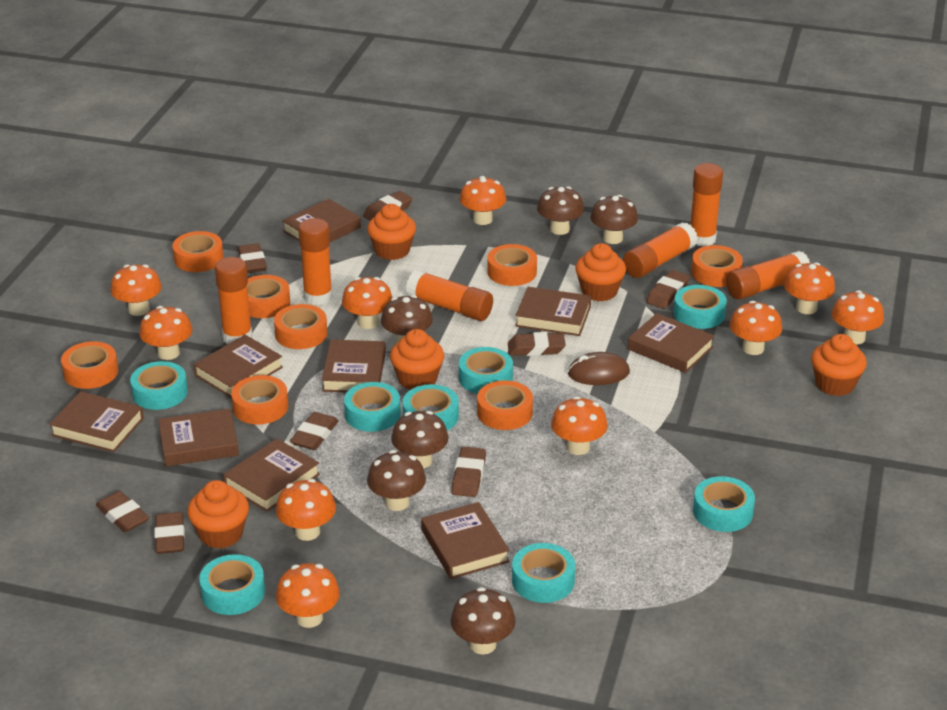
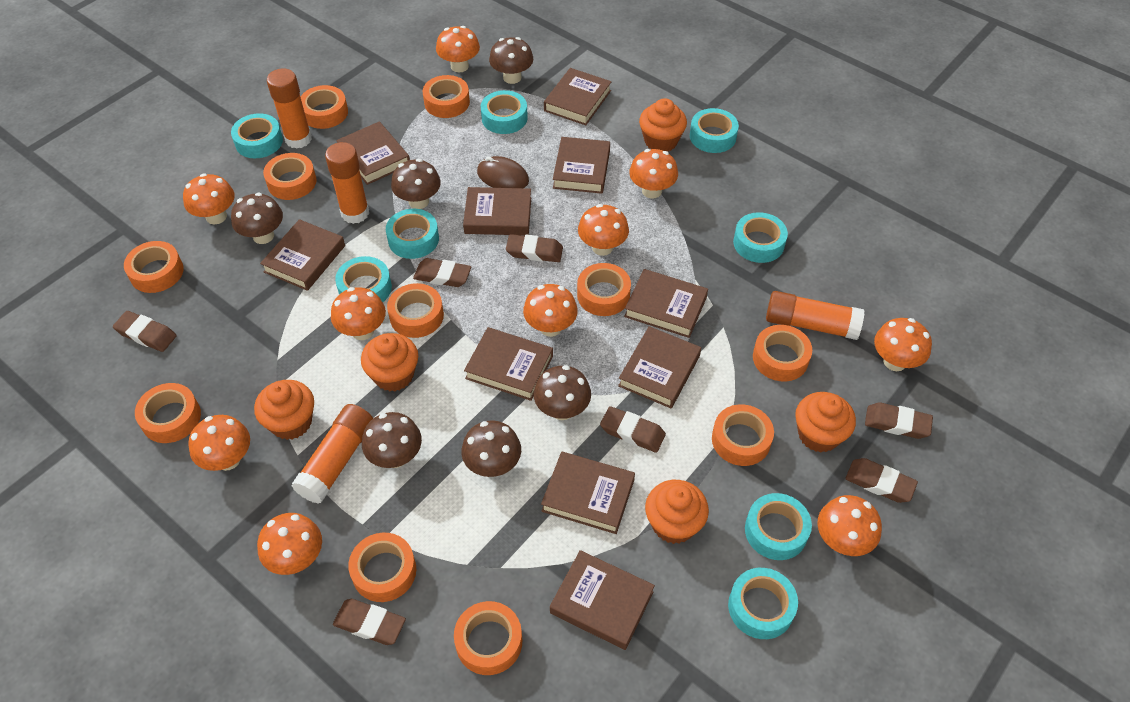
brown book: [49,391,144,452] [158,408,239,466] [193,335,283,398] [223,439,320,512] [282,199,361,242] [322,339,386,393] [421,502,510,579] [515,287,591,336] [628,313,714,373] = 9 -> [260,219,345,291] [336,121,410,185] [463,187,531,235] [464,327,553,401] [541,452,635,534] [544,68,612,125] [550,550,655,650] [553,137,610,194] [618,326,701,408] [624,269,708,338] = 10
brown eraser: [96,491,149,532] [154,512,185,554] [238,243,267,273] [290,412,339,450] [363,191,412,220] [451,447,486,497] [508,332,566,356] [646,270,690,309] = 8 -> [113,311,177,352] [333,599,406,645] [413,258,471,287] [506,234,563,262] [600,406,666,453] [845,458,918,503] [865,402,933,439] = 7
orange glue stick: [215,257,253,344] [298,218,333,305] [406,270,493,321] [623,222,698,278] [690,163,723,247] [726,251,810,299] = 6 -> [267,68,312,149] [292,404,373,504] [325,142,369,224] [766,291,865,340] = 4
orange tape: [61,341,118,389] [173,231,224,272] [231,375,288,424] [247,275,290,318] [274,304,327,349] [477,380,533,430] [487,244,537,286] [691,245,743,287] = 8 -> [124,241,184,293] [135,383,201,443] [263,153,316,200] [301,85,348,129] [348,533,416,602] [387,283,444,338] [423,75,470,118] [454,601,522,675] [577,263,631,316] [712,404,774,466] [753,325,812,381] = 11

